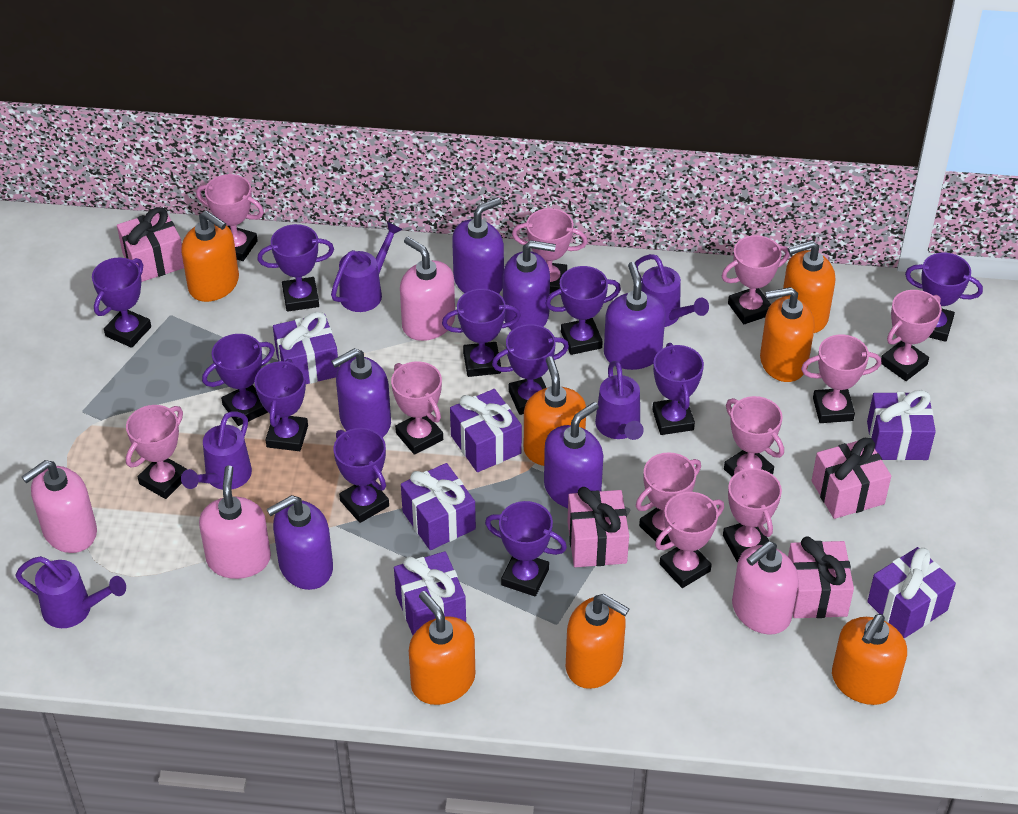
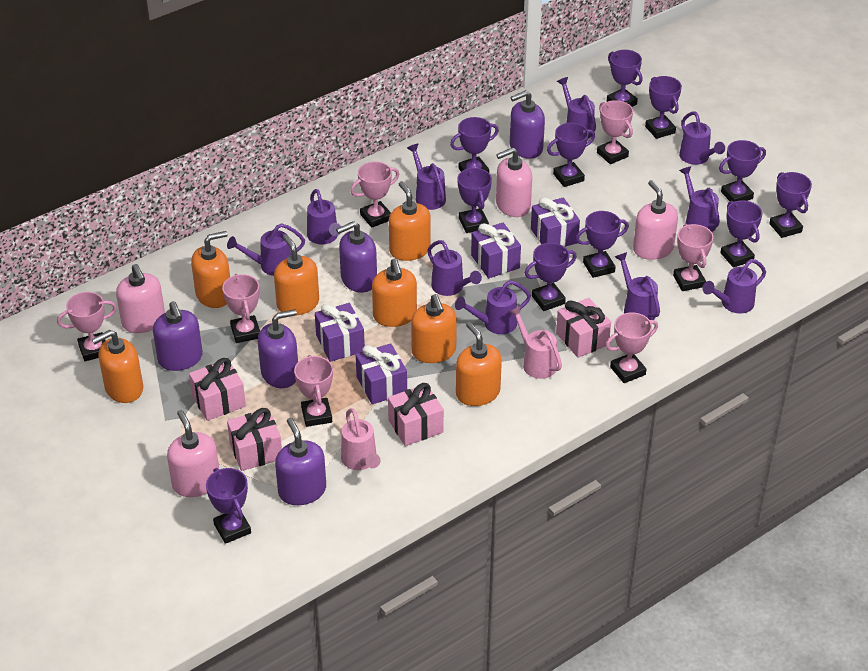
pink trophy: [126,405,187,499] [196,174,264,261] [391,361,443,455] [512,208,588,295] [636,452,701,545] [655,492,724,588] [721,235,790,324] [723,466,782,563] [724,396,784,477] [801,335,881,423] [881,290,942,381] = 11 -> [57,292,117,361] [222,274,260,343] [294,355,333,427] [350,162,399,228] [597,100,633,164] [606,312,658,383] [673,224,714,291] = 7
pink watering can: none = 0 -> [341,408,380,470] [509,306,562,379] = 2
purple gift: [273,312,339,384] [394,551,466,635] [401,463,476,550] [450,389,522,472] [867,390,936,461] [867,547,956,638] = 6 -> [315,303,365,362] [356,343,407,404] [471,223,521,278] [531,197,580,247] = 4
purple soap dispenser: [267,495,333,590] [331,348,391,438] [452,197,504,294] [503,240,556,330] [544,402,603,508] [604,262,666,370] = 6 -> [153,301,203,371] [258,309,298,388] [275,418,326,505] [336,221,377,293] [510,90,545,159] = 5
purple watering can: [15,556,126,628] [181,411,252,490] [331,221,403,312] [595,361,644,440] [635,254,709,327] = 5 -> [227,223,305,276] [307,189,341,244] [407,144,446,210] [427,240,482,296] [455,280,531,334] [557,77,596,139] [615,252,660,320] [679,111,725,165] [679,166,720,232] [702,259,766,313] = 10

